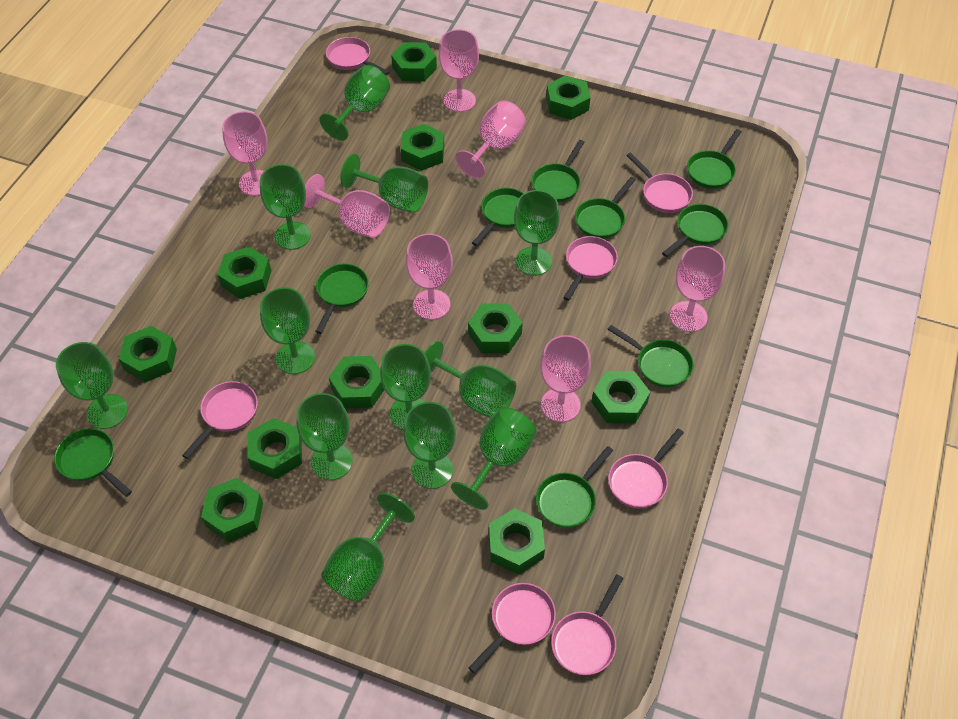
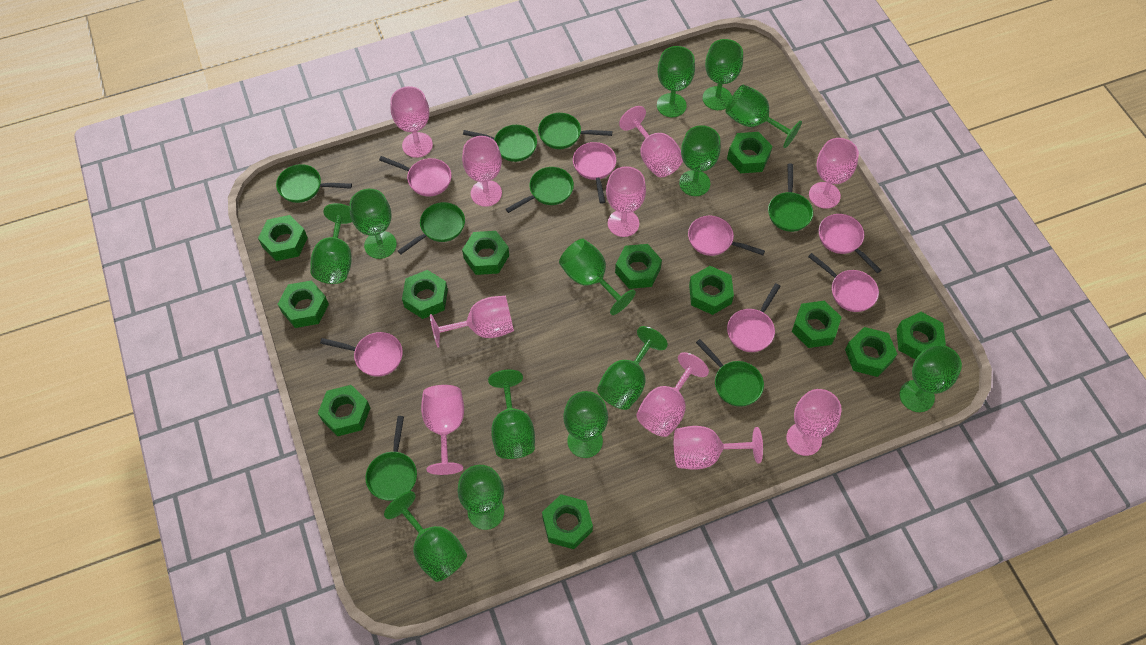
green goblet: [56,342,128,429] [260,164,311,250] [260,287,315,374] [297,393,353,480] [319,65,390,141] [321,493,415,602] [340,154,428,212] [380,344,431,430] [403,402,456,489] [424,341,516,418] [451,407,537,510] [514,190,560,276] = 12 -> [310,203,352,284] [349,189,397,259] [384,491,467,582] [457,465,504,530] [488,369,535,459] [559,239,636,315] [563,391,608,458] [597,326,668,410] [657,46,695,117] [679,125,721,196] [703,39,743,110] [725,84,802,148] [899,344,962,412] = 13
green nut: [119,326,177,383] [201,478,263,542] [217,247,271,299] [247,418,302,479] [329,356,384,409] [391,42,437,82] [401,124,444,171] [468,303,523,353] [489,508,545,574] [546,75,590,120] [592,371,650,424] = 11 -> [258,215,308,261] [278,280,329,328] [318,385,370,436] [402,270,448,319] [462,231,509,275] [542,494,593,549] [615,244,662,289] [689,266,734,315] [727,132,772,173] [792,301,841,348] [845,327,897,377] [896,312,946,360] = 12
green pan: [54,428,132,497] [315,264,369,334] [472,188,524,246] [532,140,585,202] [536,446,614,528] [575,177,636,239] [607,325,694,388] [662,204,728,257] [687,129,742,189] = 9 -> [276,164,352,203] [365,416,417,501] [398,202,465,255] [463,125,537,162] [506,167,574,213] [538,113,612,149] [696,339,764,407] [768,164,813,232] = 8
pink goblet: [222,111,268,196] [304,174,390,238] [406,234,453,320] [439,29,479,112] [455,100,526,178] [540,335,591,422] [670,246,725,332] = 7 -> [390,86,433,158] [421,385,464,475] [430,296,514,347] [462,136,502,207] [606,166,646,237] [619,106,683,177] [636,352,709,437] [674,426,763,470] [786,389,842,456] [809,138,859,209] = 10

